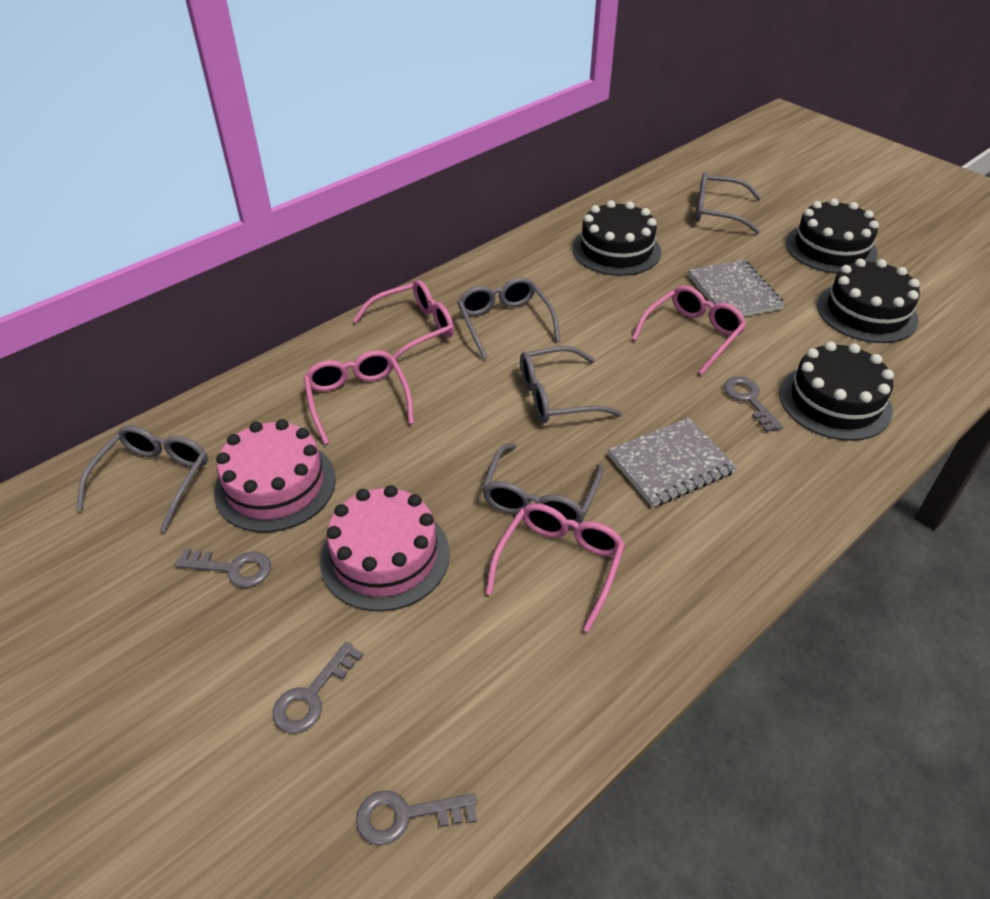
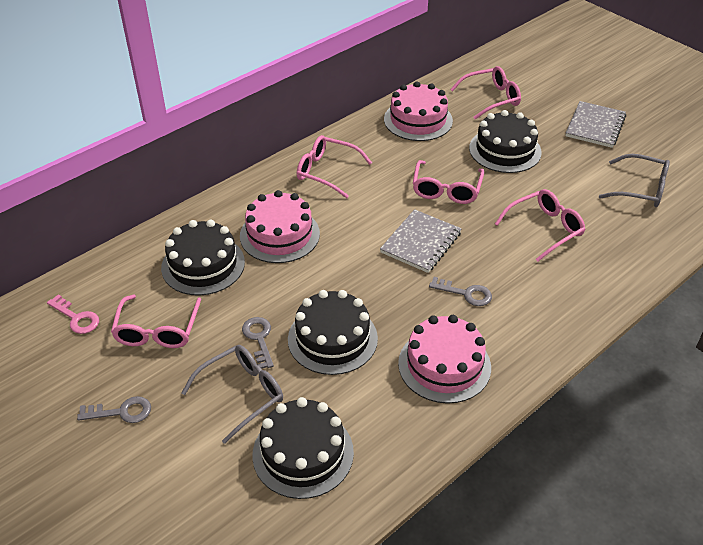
grey glasses: [76,426,208,532] [457,277,560,359] [482,443,603,527] [520,346,622,423] [695,172,761,234] = 5 -> [181,345,283,444] [599,154,670,207] = 2
grey key: [175,548,271,587] [273,642,363,733] [356,790,477,845] [724,376,783,432] = 4 -> [77,396,151,423] [242,317,274,369] [429,277,492,306] = 3
pink cake: [214,419,336,532] [320,485,450,611] = 2 -> [240,190,320,263] [384,81,453,141] [398,315,491,404] = 3
pink glasses: [304,350,414,445] [353,280,454,359] [486,503,625,632] [632,286,746,375] = 4 -> [111,295,201,348] [297,135,372,198] [413,160,484,204] [450,66,521,119] [495,189,586,262] = 5
pink key: none = 0 -> [47,294,99,334] = 1

